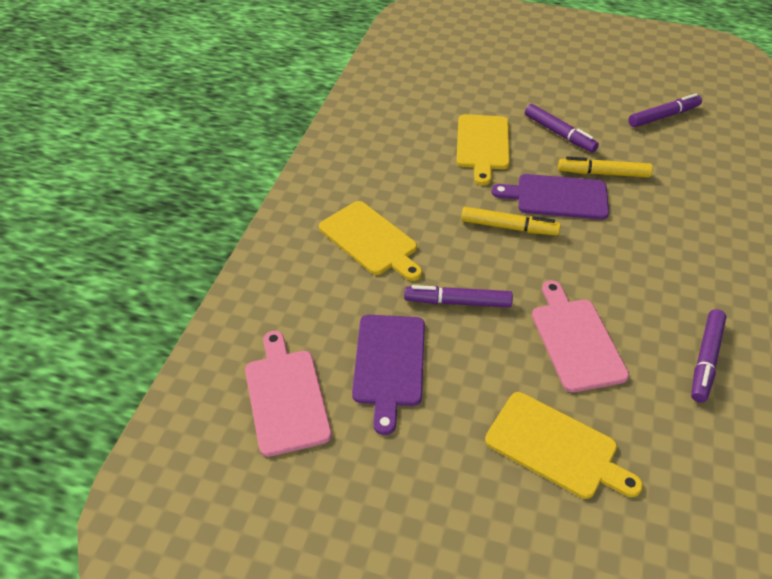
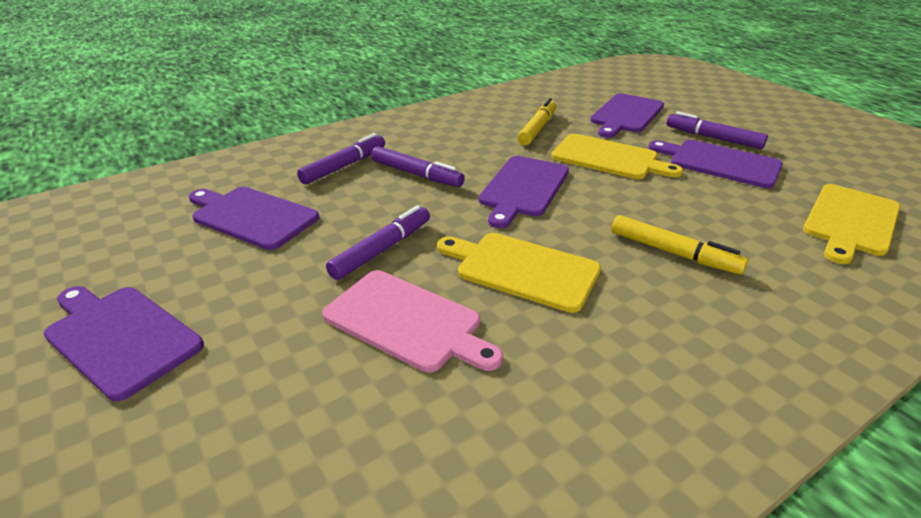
pink cutting board: [245,331,332,457] [532,280,629,392] = 2 -> [322,270,503,372] = 1
purple cutting board: [352,315,425,435] [491,174,609,220] = 2 -> [44,286,204,401] [189,187,319,250] [479,156,569,228] [590,93,664,138] [648,140,783,189] = 5

